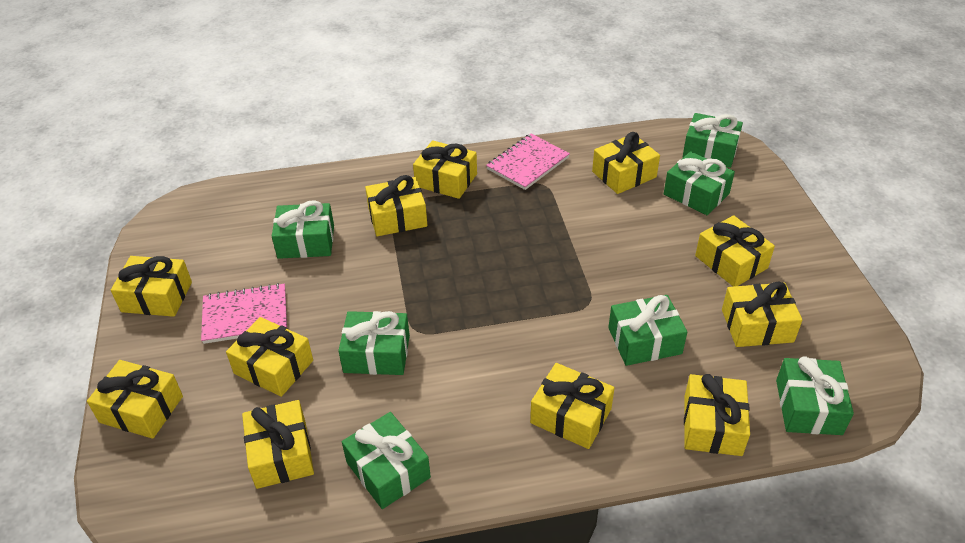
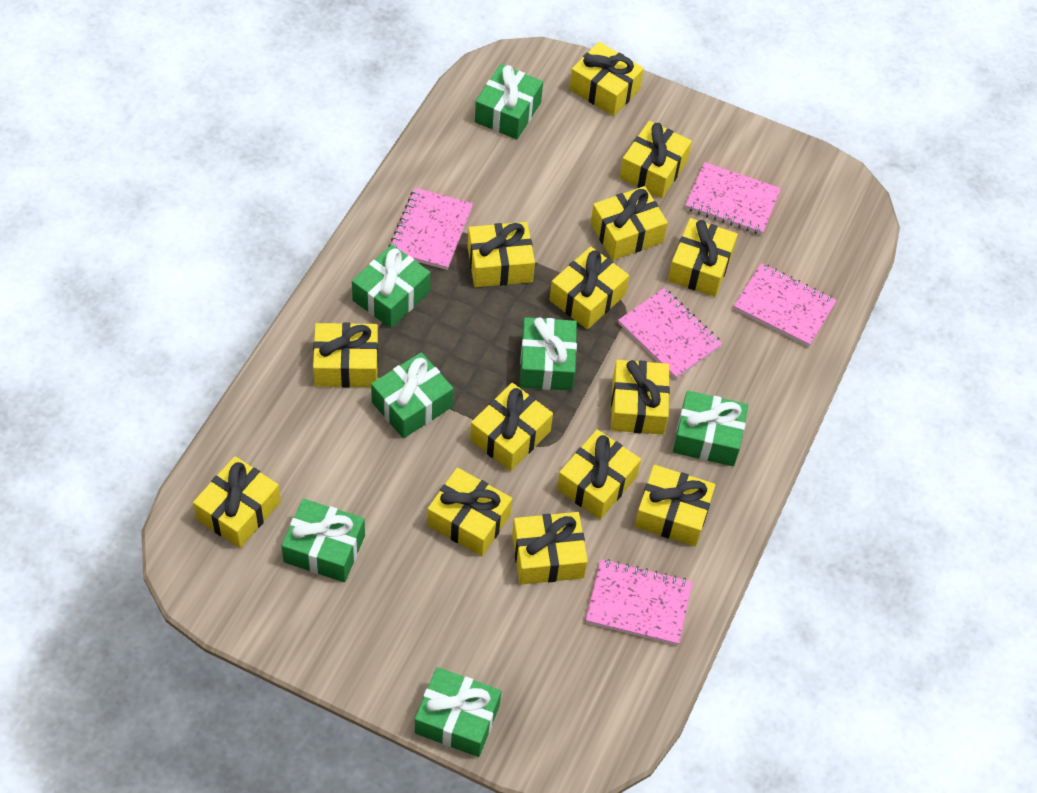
pink notebook: [201,283,287,344] [486,134,570,190] = 2 -> [388,188,473,270] [586,559,692,645] [618,288,723,379] [685,162,781,235] [734,263,837,347] = 5
yellow gift: [87,360,183,439] [111,256,192,317] [226,317,313,397] [242,400,314,489] [365,175,427,236] [413,140,477,199] [530,363,615,449] [592,132,660,194] [684,374,750,456] [695,215,775,287] [722,281,802,347] = 11 -> [193,456,281,548] [313,323,378,387] [427,468,512,556] [468,222,535,287] [470,383,553,471] [512,512,588,585] [549,247,629,329] [557,429,641,520] [569,42,644,116] [590,186,668,260] [611,360,670,435] [620,121,692,198] [635,465,715,546] [668,218,738,297] = 14

